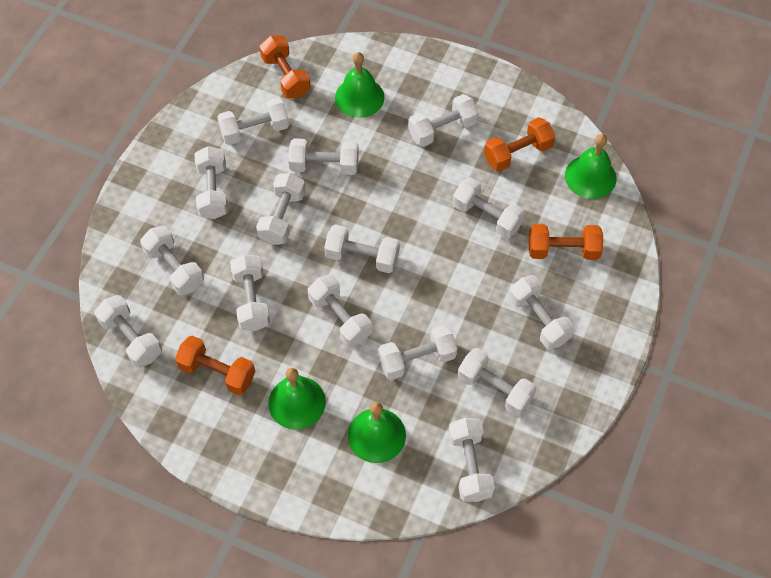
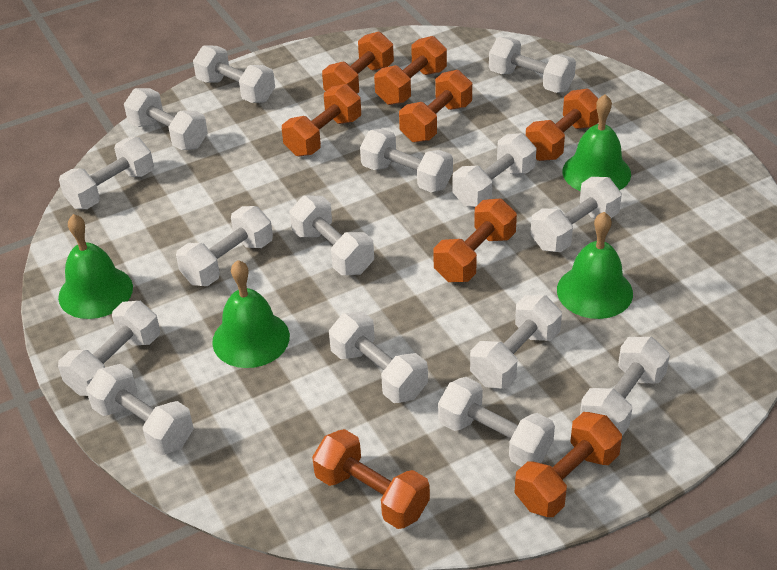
orange dumbbell: [175,336,256,395] [259,36,311,98] [484,117,555,171] [529,224,603,260] = 4 -> [282,84,361,156] [312,429,430,529] [322,31,394,94] [374,36,447,105] [399,70,472,142] [433,199,517,282] [514,412,622,517] [526,88,599,161] = 8

